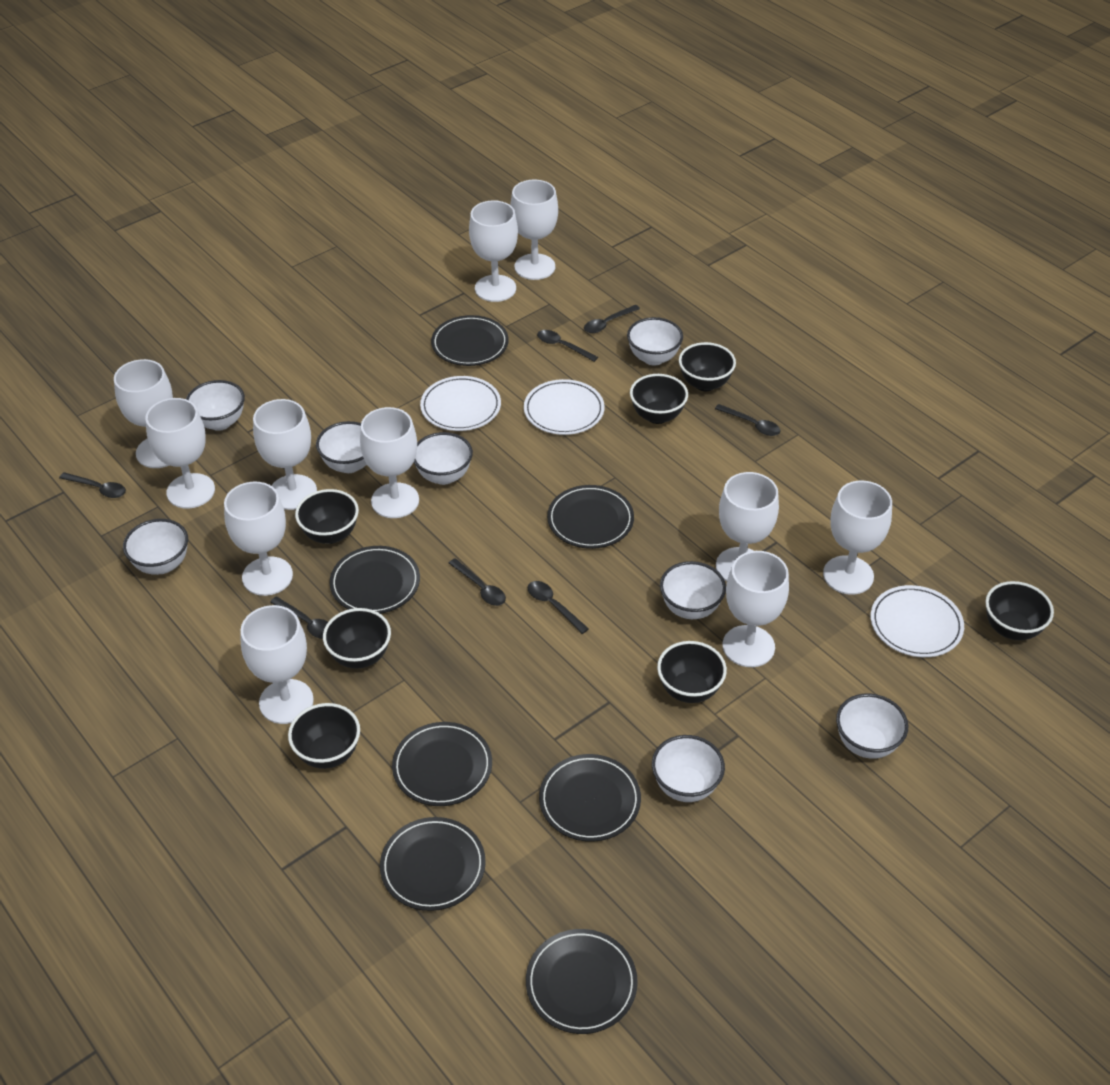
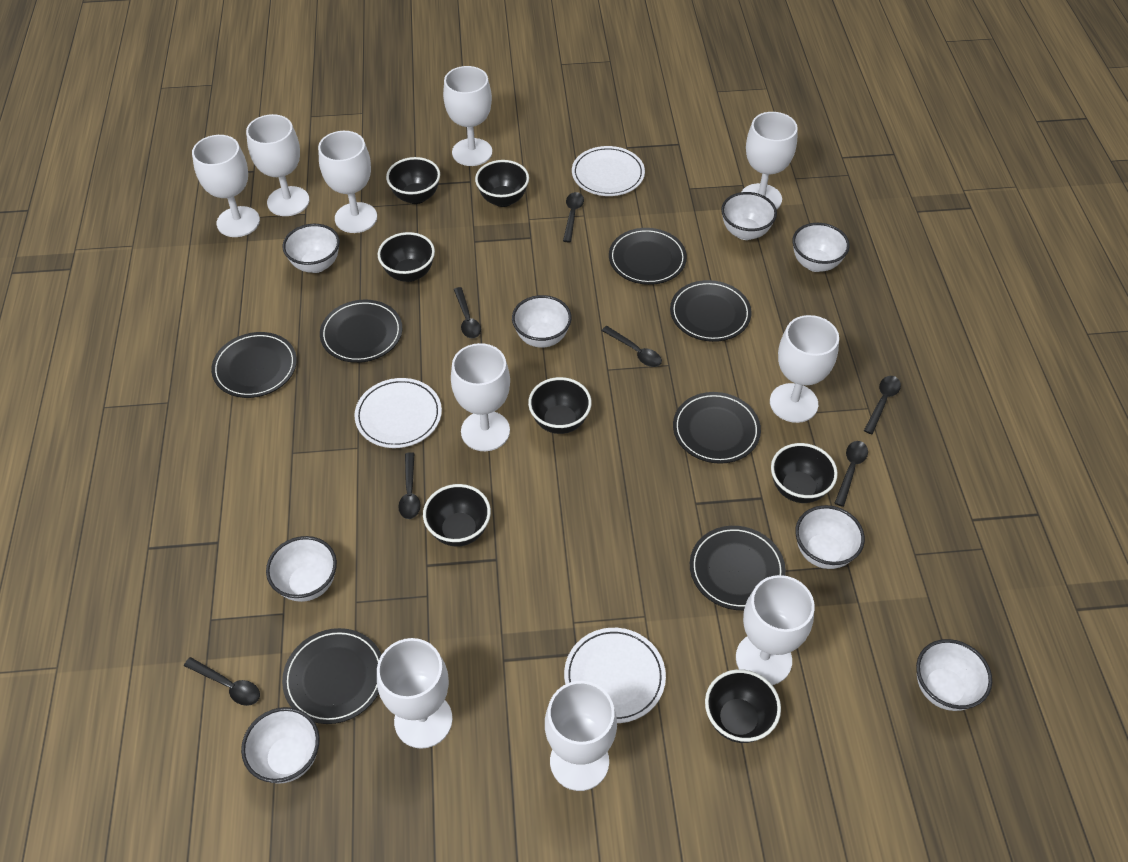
white goblet: [114,359,173,468] [146,398,215,509] [224,482,293,596] [240,605,314,724] [253,399,317,510] [360,407,419,518] [469,200,518,302] [510,180,558,280] [716,472,779,581] [722,551,789,667] [823,481,892,595] = 11 -> [192,135,260,237] [246,114,309,216] [318,131,377,233] [377,638,453,749] [443,66,492,166] [451,343,510,451] [545,681,617,791] [736,575,814,685] [742,112,798,210] [770,315,839,423] = 10

